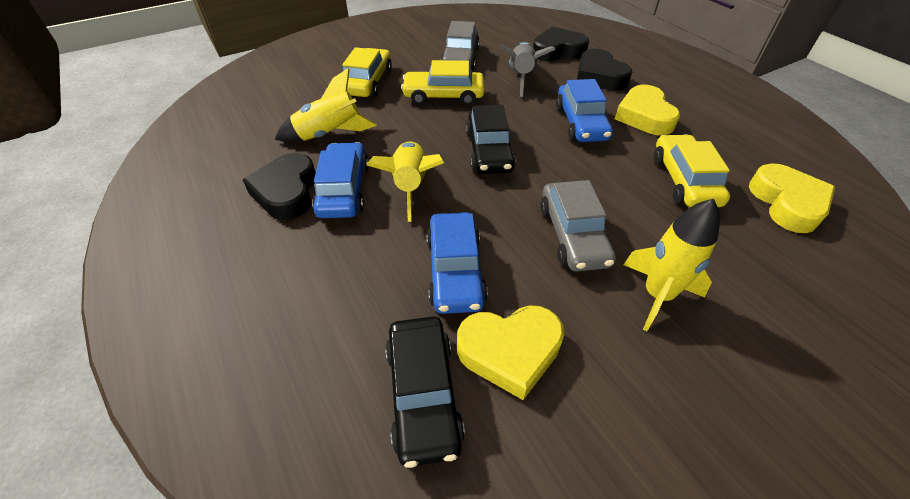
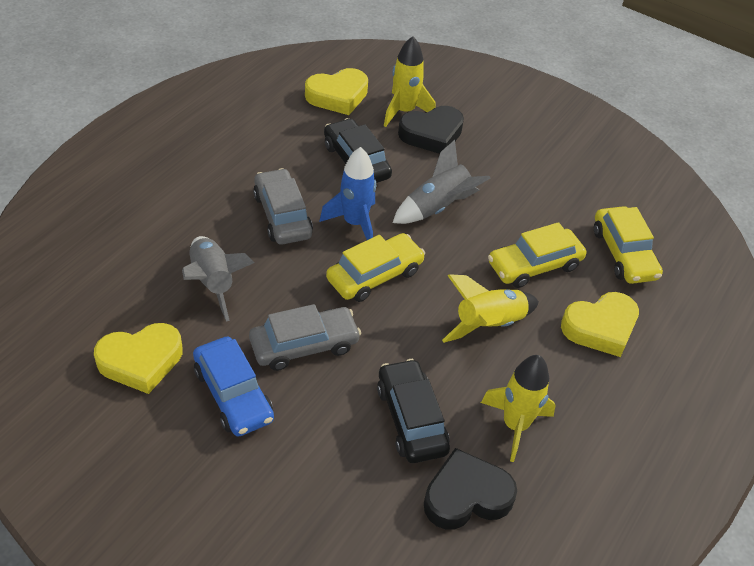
black heart: [243,153,316,220] [533,26,589,61] [577,49,632,91] = 3 -> [398,106,464,154] [424,448,517,529] = 2
blue car: [312,142,369,218] [426,212,488,314] [556,79,613,142] = 3 -> [193,336,274,436] = 1
blue rocket: none = 0 -> [319,147,376,240] = 1
grey rocket: [498,42,555,97] = 1 -> [182,236,254,321] [393,140,490,224] = 2

